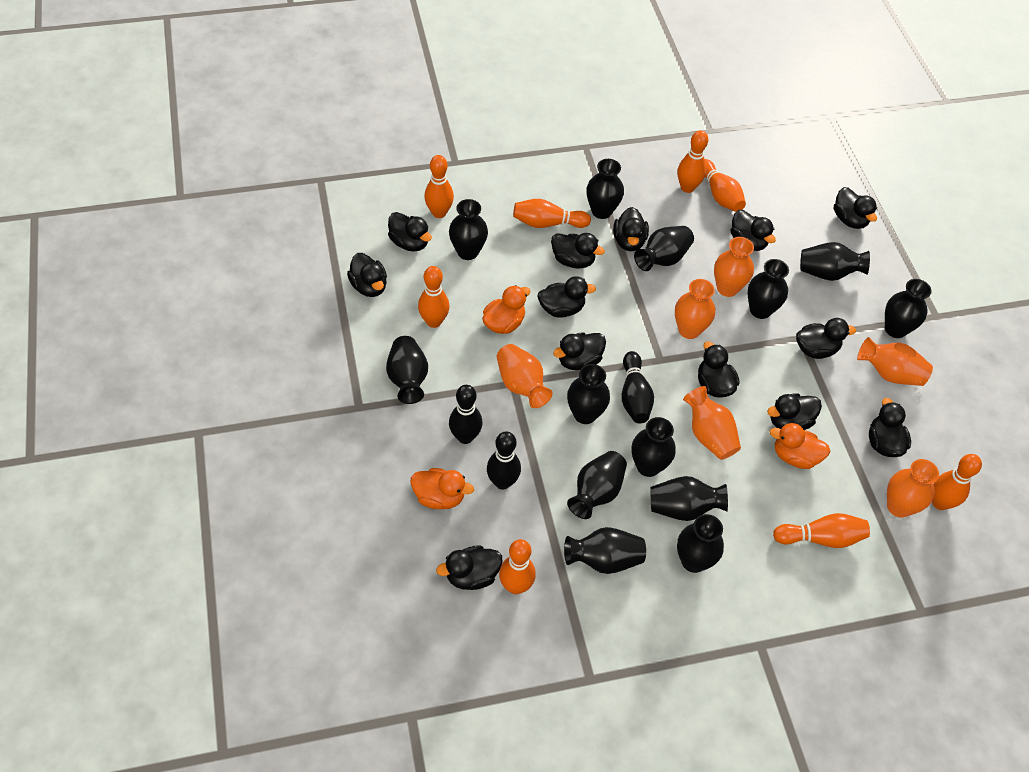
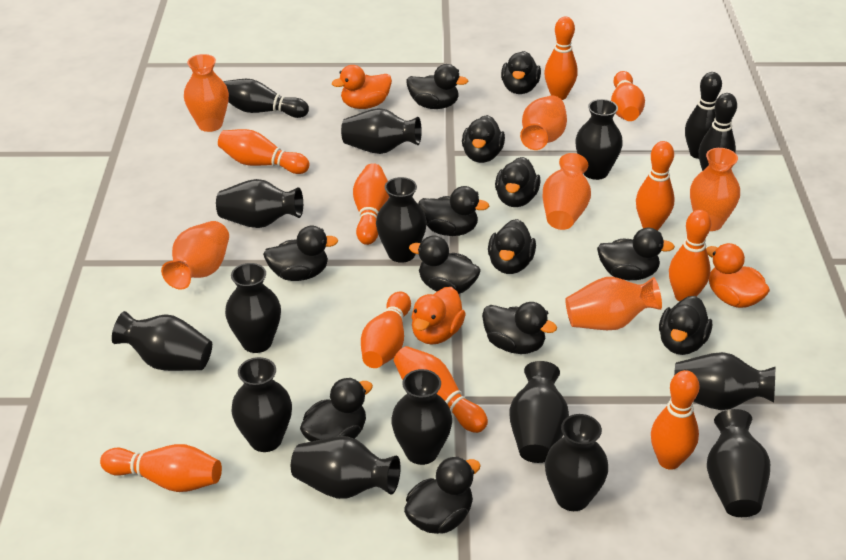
orange bowling pin: [418,266,449,328] [424,155,454,218] [499,539,536,594] [513,199,591,228] [677,130,708,193] [705,159,746,212] [773,513,870,548] [932,454,982,510] = 8 -> [100,444,222,492] [218,129,309,174] [353,163,389,245] [361,292,411,368] [394,346,488,433] [544,17,578,100] [611,71,645,121] [636,141,675,231] [651,370,699,470] [669,210,711,301] = 10

